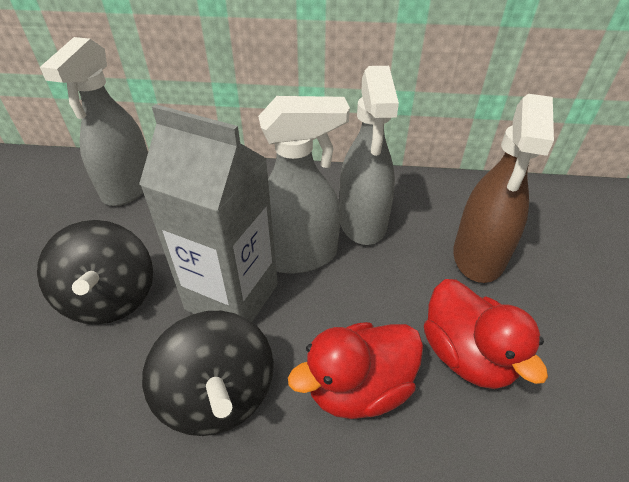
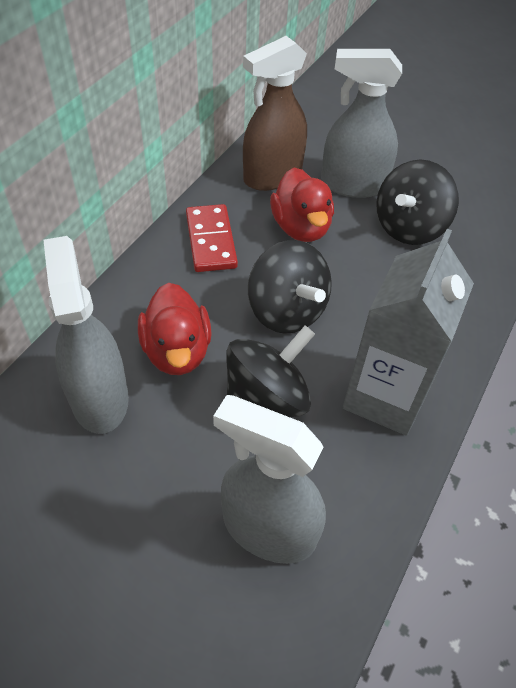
black spinning top: [37,220,153,325] [142,311,274,436] = 2 -> [226,325,315,417] [248,240,332,334] [376,160,459,245] = 3
red domino: none = 0 -> [186,204,238,272] = 1

